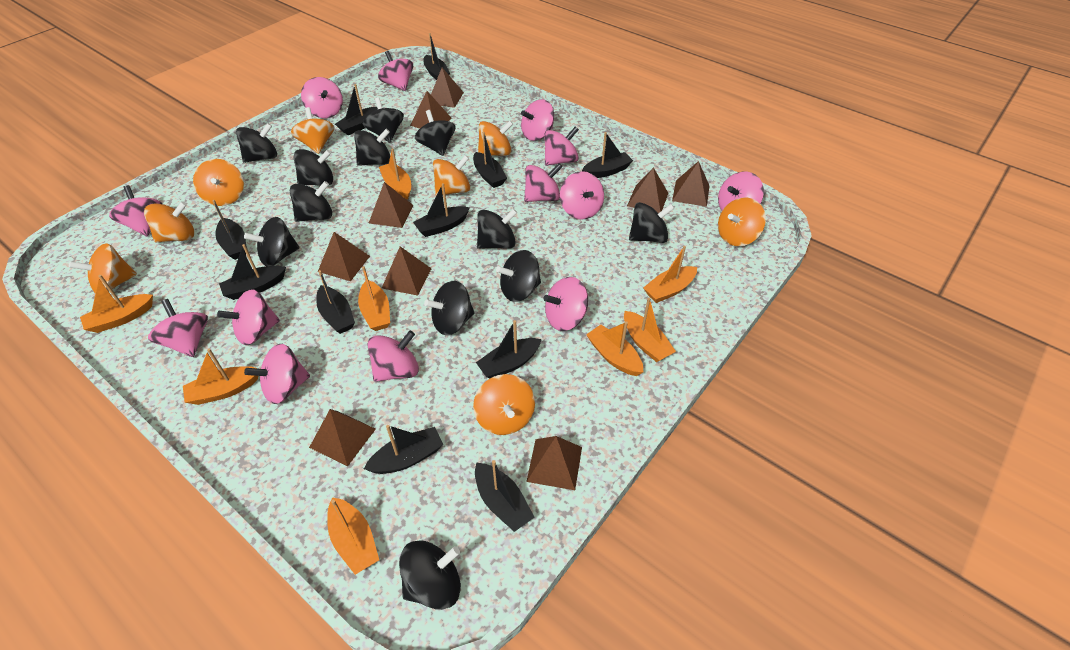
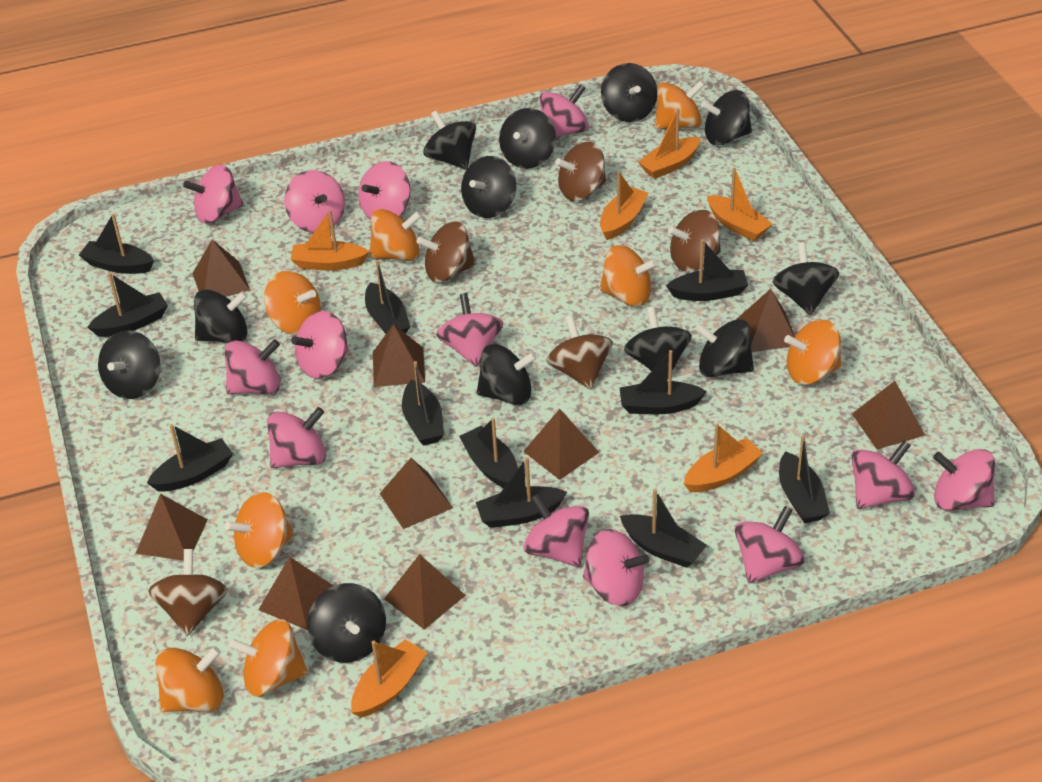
brown spinning top: none = 0 -> [148,549,228,636] [416,221,476,282] [546,316,613,389] [555,142,606,201] [668,210,721,272] = 5
orange boat: [80,275,153,333] [183,348,258,405] [327,497,379,575] [358,266,390,331] [379,148,411,200] [586,321,643,376] [624,298,676,362] [643,246,697,303] = 8 -> [290,210,370,271] [351,640,427,718] [600,171,649,240] [638,108,701,179] [684,424,763,492] [707,167,772,241] = 6

